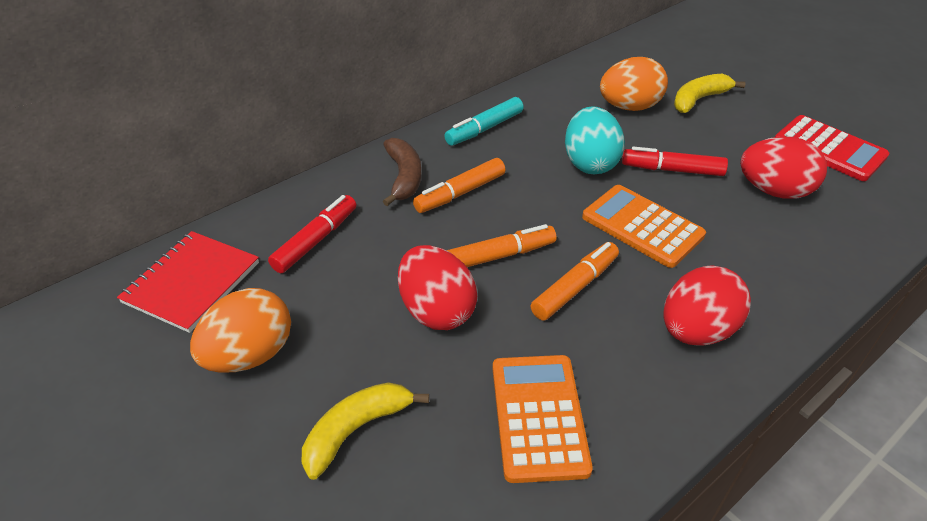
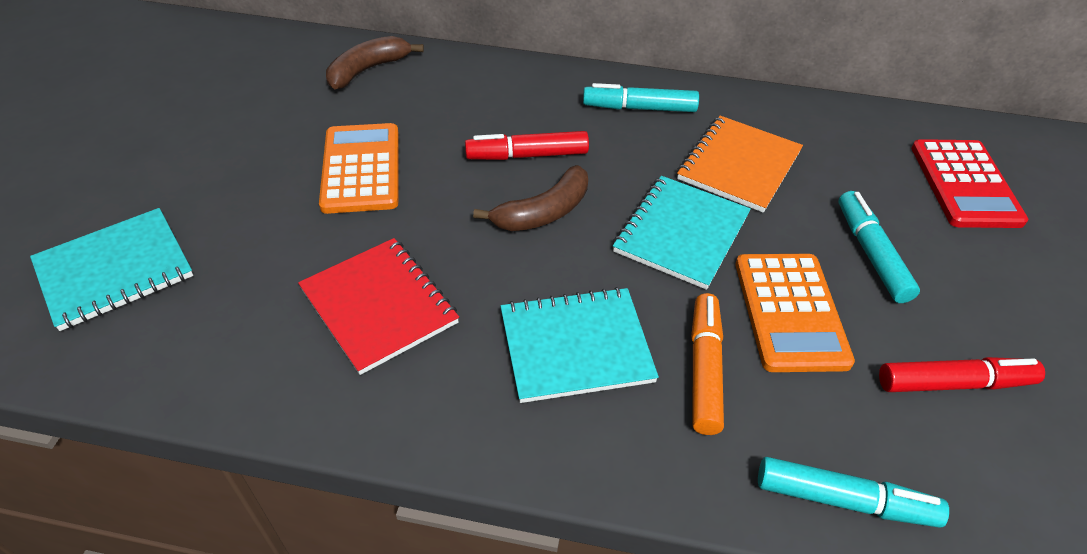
brown banana: [383,138,422,206] = 1 -> [326,36,424,89] [473,165,588,231] = 2
orange egg: [190,288,291,373] [600,57,668,111] = 2 -> none = 0
orange marker: [413,158,506,213] [446,224,556,267] [531,242,619,320] = 3 -> [691,293,724,435] = 1
orange notebook: none = 0 -> [677,116,803,213] = 1
red egg: [398,245,477,330] [663,265,751,345] [740,137,827,199] = 3 -> none = 0
turquoise egg: [565,106,625,174] = 1 -> none = 0
turquoise marker: [445,97,524,146] = 1 -> [583,83,699,112] [758,457,949,528] [838,191,920,303] = 3
turquoise notebook: none = 0 -> [30,208,193,331] [500,287,659,403] [613,176,751,290] = 3
yellow banana: [302,382,429,480] [674,74,746,113] = 2 -> none = 0

